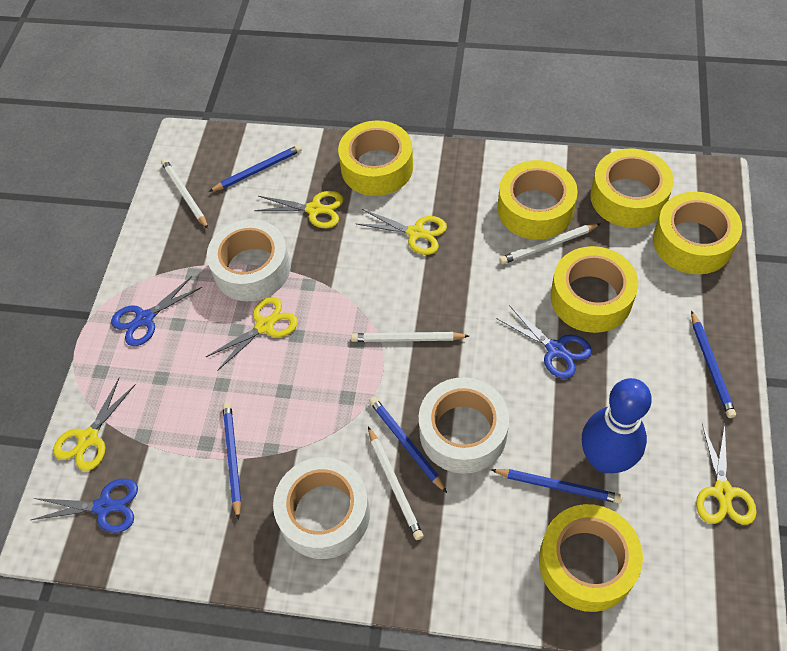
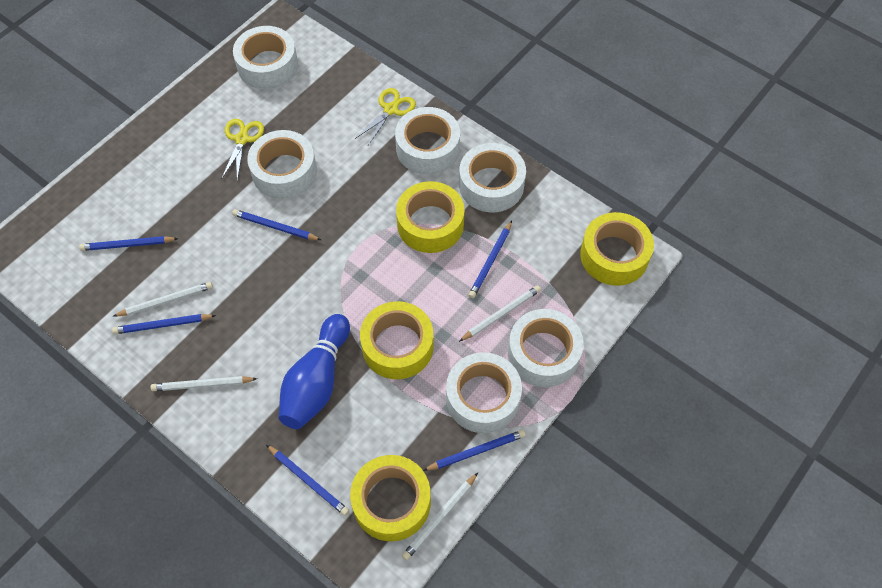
blue pencil: [209,145,302,192] [223,402,241,520] [369,397,447,493] [491,469,622,503] [691,310,736,418] = 5 -> [79,236,179,251] [112,314,216,334] [232,209,321,240] [266,445,349,516] [423,430,526,471] [468,221,512,298] = 6
blue scissors: [31,479,138,533] [111,276,202,346] [498,305,592,379] = 3 -> none = 0
white tape: [207,219,291,301] [273,457,370,559] [419,377,509,474] = 3 -> [233,26,298,89] [247,130,317,199] [395,107,460,175] [446,352,522,433] [459,143,526,212] [508,309,584,387] = 6
yellow scissors: [53,378,136,471] [206,297,298,371] [254,191,343,228] [357,209,447,255] [696,423,757,525] = 5 -> [221,119,264,181] [355,88,416,145] = 2
yellow tape: [338,120,413,196] [498,160,578,240] [539,504,643,612] [550,246,638,333] [590,149,674,228] [653,192,742,274] = 6 -> [350,455,431,541] [360,301,434,379] [396,181,465,253] [580,212,654,286] = 4

